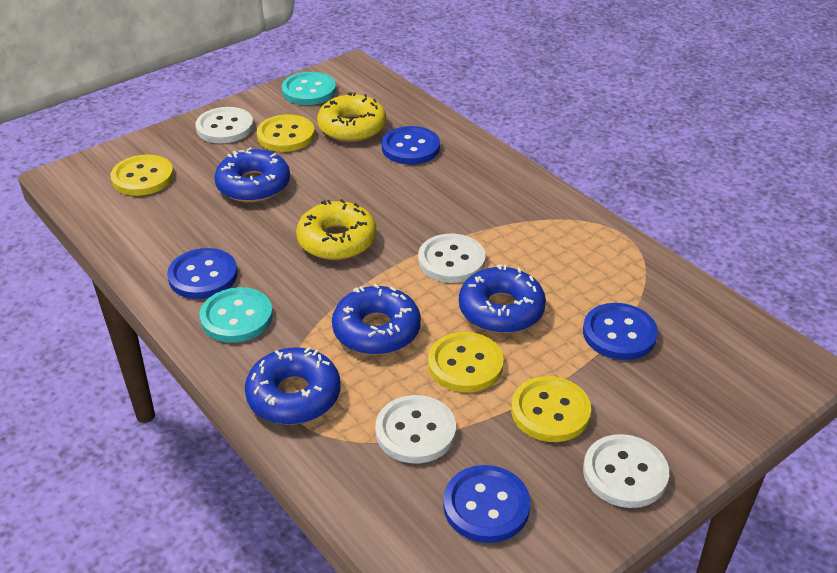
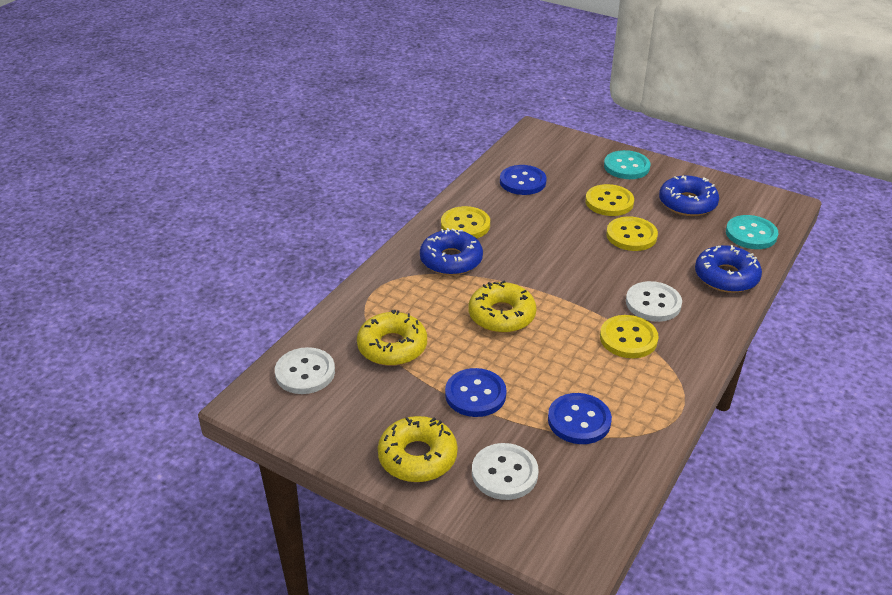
blue button: [167,248,238,299] [382,126,440,165] [443,465,530,543] [583,303,658,360] = 4 -> [445,368,507,417] [500,165,547,195] [548,393,612,444] = 3
blue donut: [214,147,290,202] [245,347,340,425] [332,284,421,355] [459,264,546,333] = 4 -> [420,228,483,276] [659,175,719,216] [695,245,762,293] = 3
white button: [195,107,254,143] [375,395,456,464] [418,234,486,283] [583,434,669,508] = 4 -> [275,347,335,394] [472,443,539,500] [626,281,682,322] = 3
yellow donut: [296,199,377,260] [317,92,387,142] = 2 -> [357,310,427,366] [378,416,458,482] [469,281,537,333] = 3

